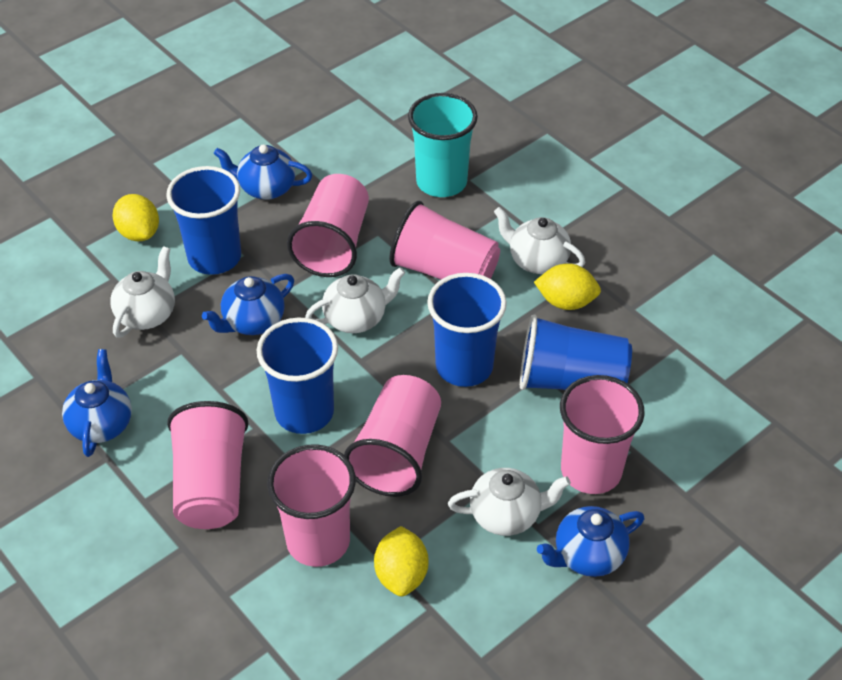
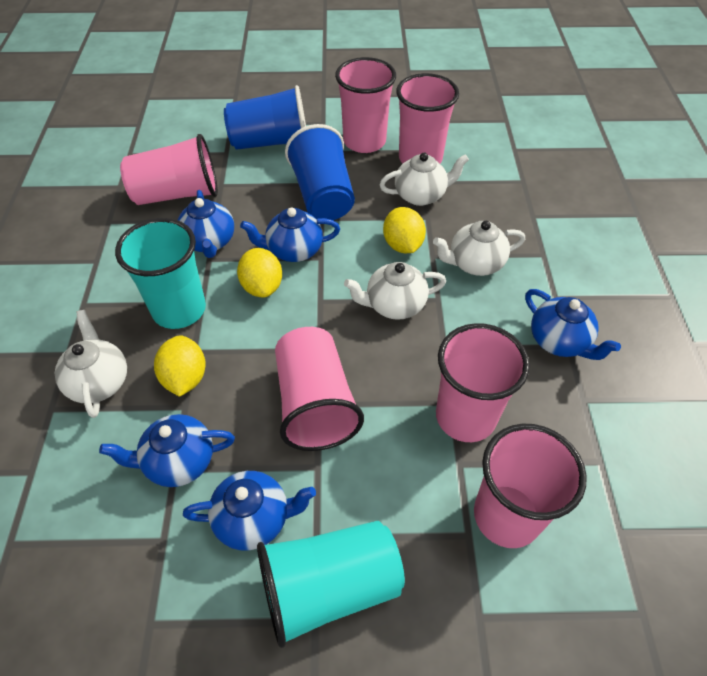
blue cup: [166,166,241,275] [257,317,338,434] [427,273,507,387] [520,314,632,390] = 4 -> [224,85,306,150] [285,124,355,220] = 2
blue teapot: [62,349,132,457] [202,274,294,335] [214,144,312,200] [537,506,644,577] = 4 -> [99,414,235,487] [178,190,234,258] [183,471,316,550] [240,207,340,262] [525,289,621,360] = 5
turquoise cup: [408,93,478,197] = 1 -> [115,218,206,329] [257,521,405,648] = 2

